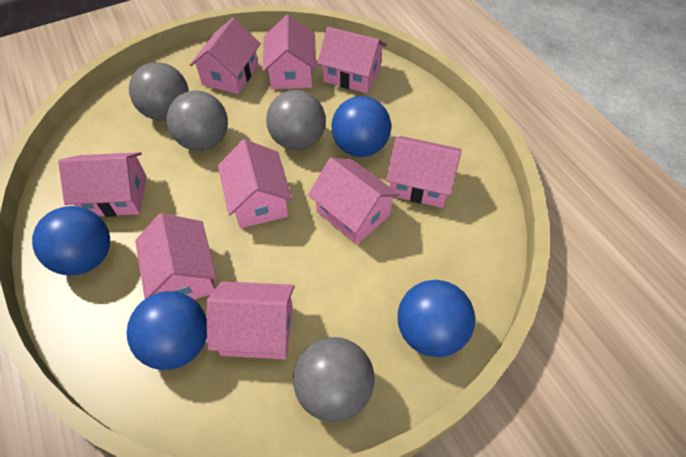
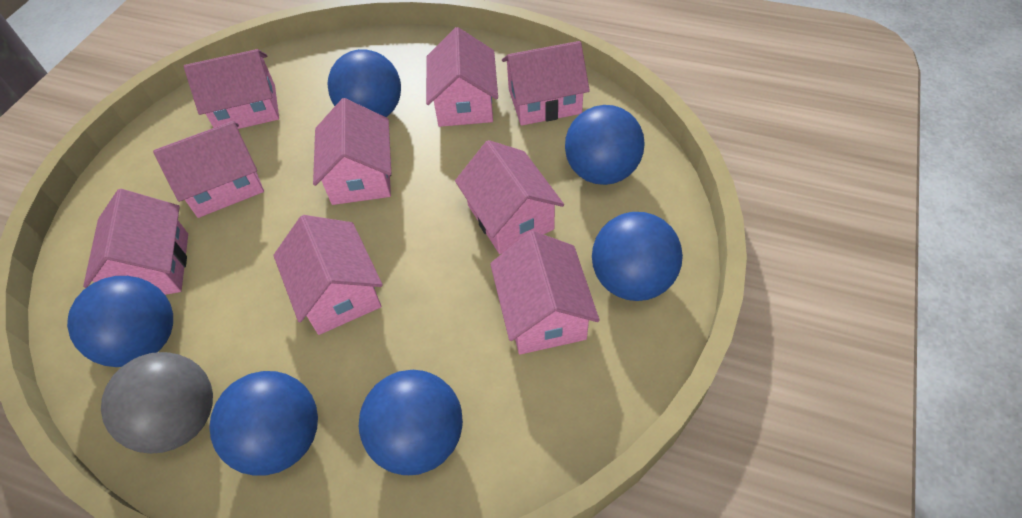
blue ball: [32,206,110,275] [127,291,207,370] [331,96,391,157] [398,280,475,357] = 4 -> [67,276,173,367] [209,371,318,476] [328,49,401,117] [359,370,463,475] [565,105,645,185] [592,212,683,301] = 6
grey ball: [129,62,189,121] [166,91,228,151] [266,90,326,150] [293,337,375,422] = 4 -> [101,352,213,454] = 1

